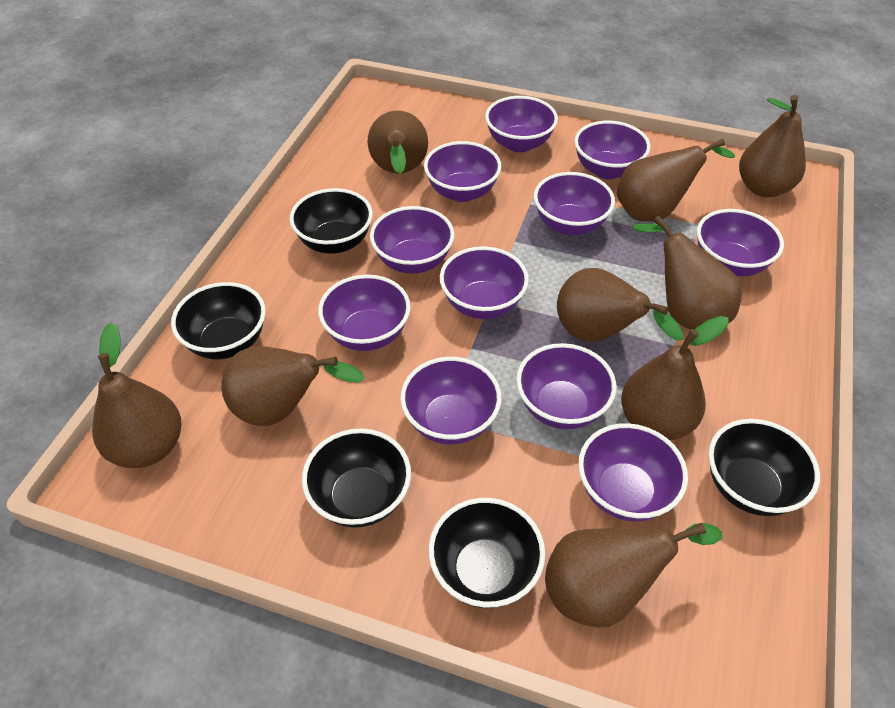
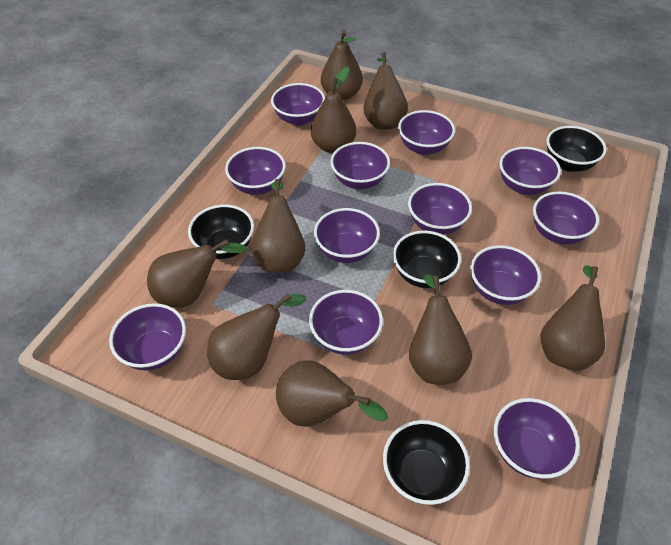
black bowl: [171,282,266,359] [290,188,373,254] [302,428,411,528] [429,498,545,608] [708,419,820,516] = 5 -> [188,205,254,259] [383,420,470,505] [393,231,461,288] [546,126,607,172] = 4
purple bowl: [318,275,411,351] [370,206,455,274] [400,357,501,444] [424,141,501,202] [440,246,529,319] [485,96,558,152] [516,343,616,429] [534,172,615,236] [574,121,650,180] [578,423,688,521] [697,209,784,277] = 11 -> [109,303,186,370] [225,147,286,195] [271,83,325,126] [309,290,383,355] [314,208,380,263] [330,142,390,189] [398,110,455,155] [408,183,472,235] [470,245,541,305] [494,398,580,479] [499,147,561,195] [533,191,599,245] = 12

